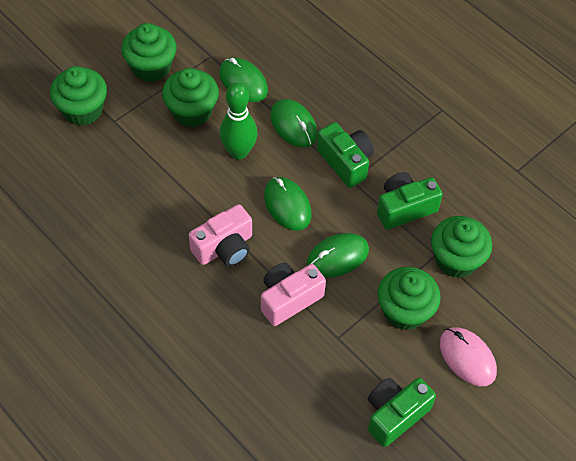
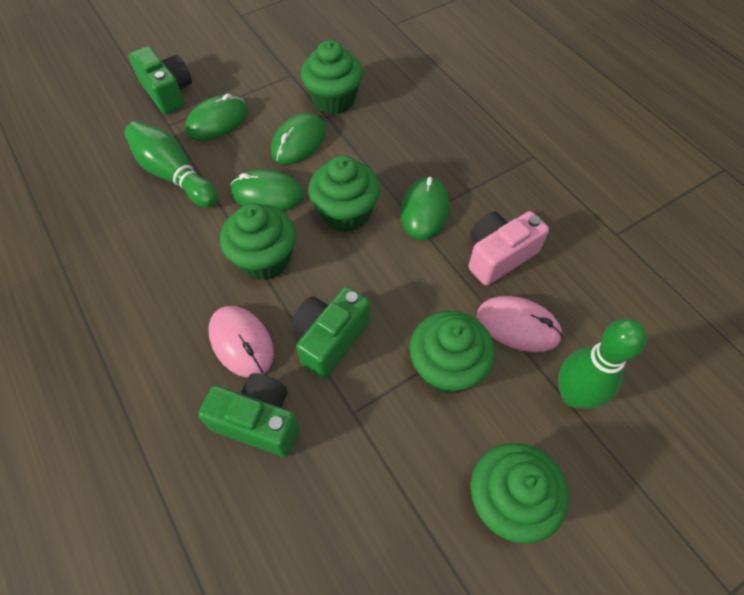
green bowling pin: [220,83,257,159] = 1 -> [124,121,218,208] [558,319,647,409] = 2
pink camera: [189,204,252,267] [261,263,326,326] = 2 -> [469,211,549,286] = 1
pink mouse: [440,327,497,386] = 1 -> [208,306,274,378] [477,296,563,352] = 2

